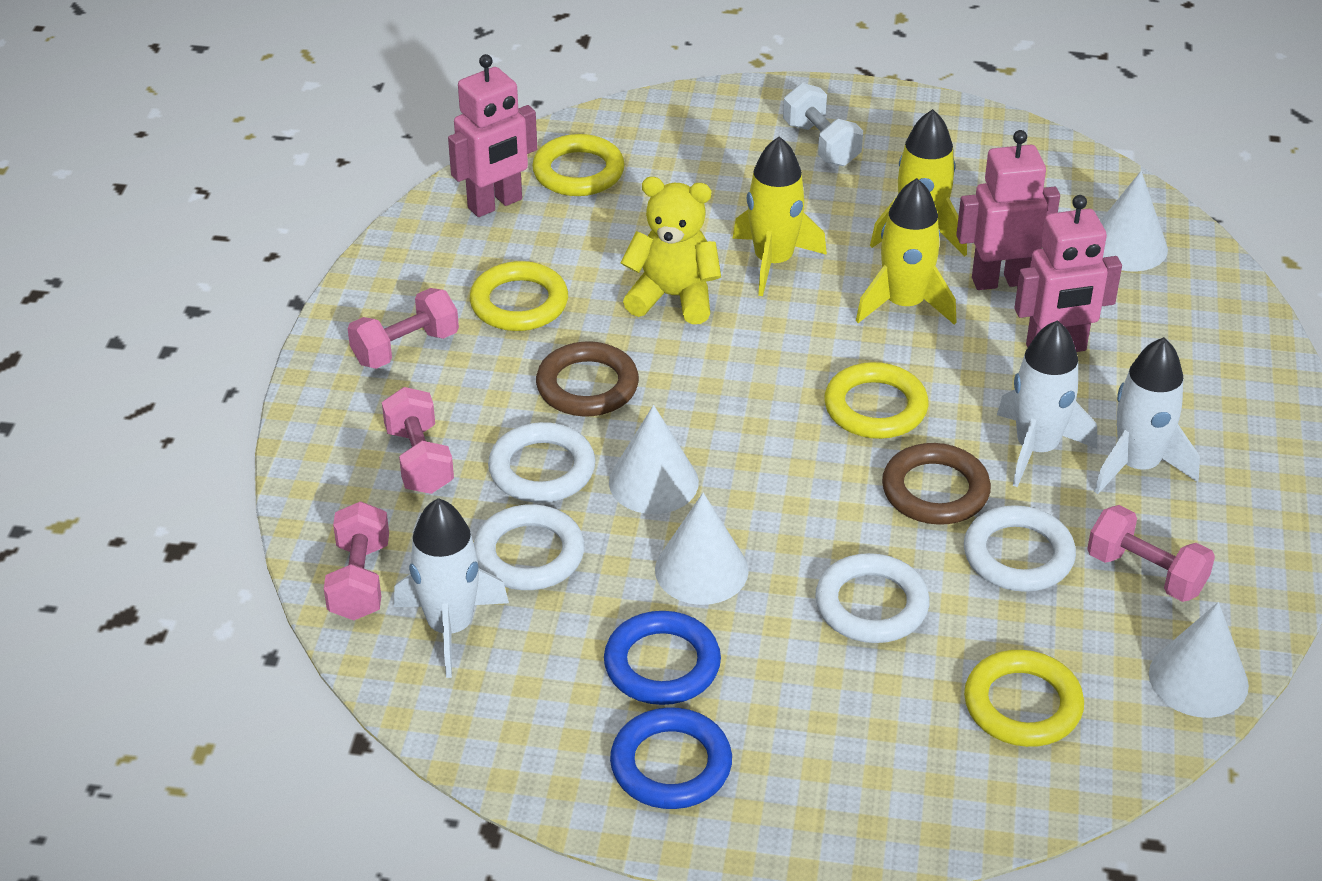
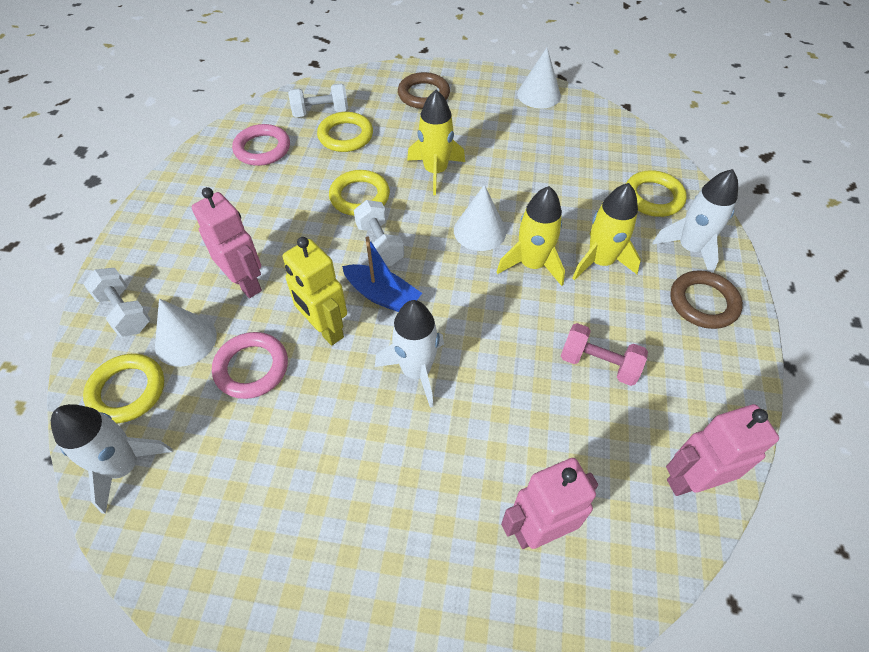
blue boat: none = 0 -> [342,237,422,312] = 1
blue ring: [604,611,721,705] [610,707,732,809] = 2 -> none = 0
pink dumbbell: [324,501,389,620] [348,288,459,369] [382,387,454,494] [1087,505,1215,602] = 4 -> [561,323,648,386] = 1
pink ring: none = 0 -> [212,332,288,399] [232,124,290,166] = 2
white cone: [609,405,699,514] [655,493,749,605] [1100,171,1168,271] [1149,602,1249,718] = 4 -> [155,299,217,367] [454,185,506,251] [517,48,561,109] = 3
white dumbbell: [783,83,863,166] = 1 -> [84,268,150,337] [288,83,348,117] [354,200,404,266] = 3
white ring: [474,504,585,590] [488,422,595,503] [815,553,930,643] [964,505,1076,592] = 4 -> none = 0
yellow robot: none = 0 -> [283,237,347,346] = 1
yellow teddy bear: [620,177,721,324] = 1 -> none = 0

